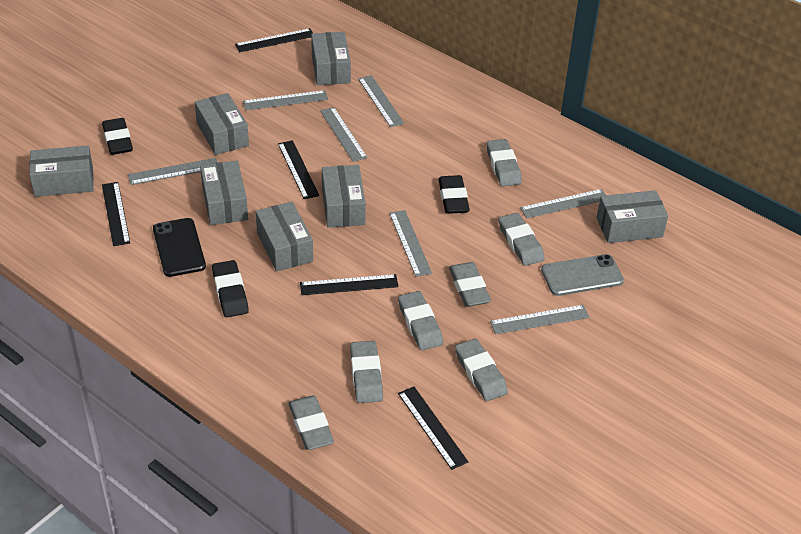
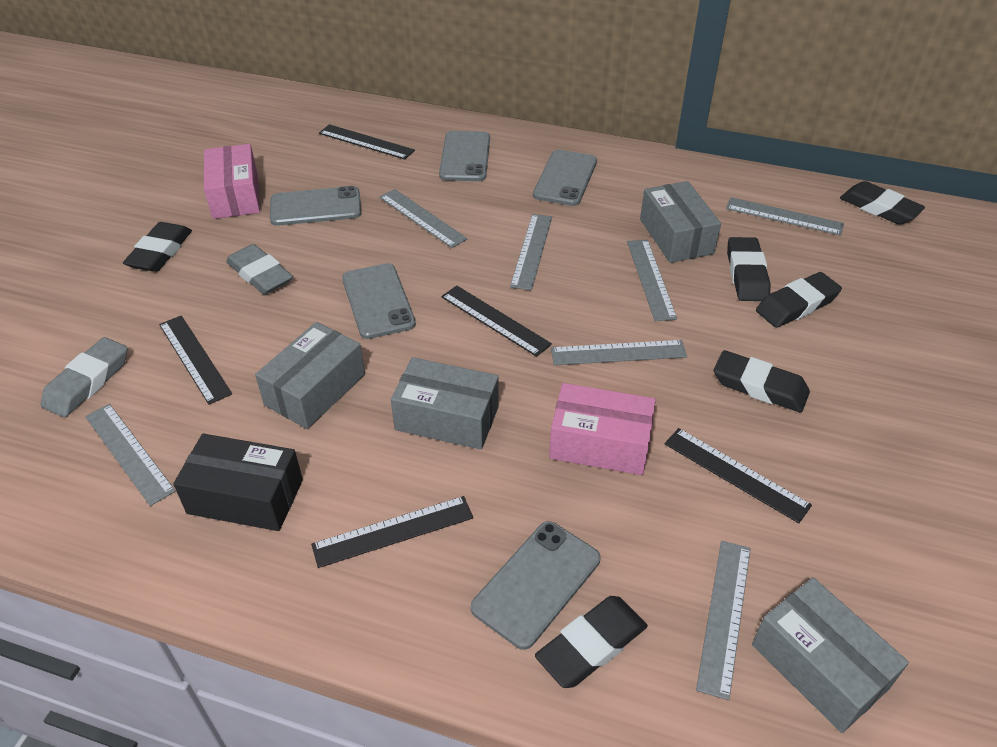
black box: none = 0 -> [173,433,303,531] = 1
black eraser: [102,118,133,155] [212,260,249,317] [438,175,470,214] = 3 -> [123,222,192,272] [535,596,647,688] [714,350,810,413] [727,237,771,301] [756,272,842,328] [840,181,925,224] = 6
black phone: [153,218,206,277] = 1 -> none = 0
grey box: [29,146,94,197] [195,93,249,155] [200,161,248,225] [256,202,313,272] [311,32,351,85] [322,165,366,228] [597,190,668,243] = 7 -> [255,322,365,429] [391,357,499,450] [640,181,721,263] [752,577,909,733] = 4
grey eraser: [288,396,334,450] [350,341,383,403] [398,291,443,350] [449,262,491,307] [455,339,508,401] [487,139,522,187] [499,213,545,266] = 7 -> [41,337,127,417] [226,244,293,295] = 2
grey phone: [541,254,624,296] = 1 -> [270,186,362,226] [342,263,416,339] [439,131,490,181] [471,521,600,650] [533,150,597,206] = 5
pink box: none = 0 -> [204,144,260,219] [549,383,656,475] = 2

